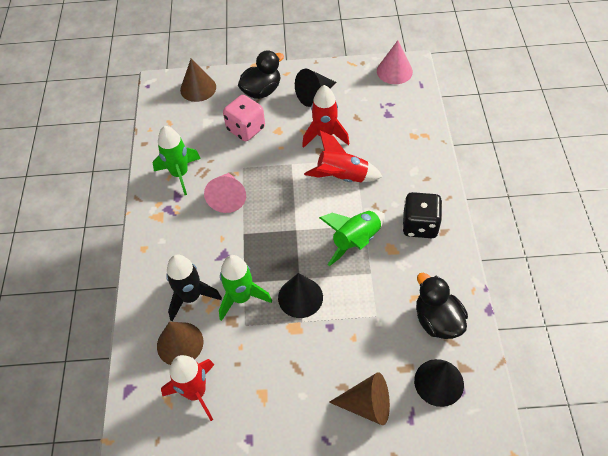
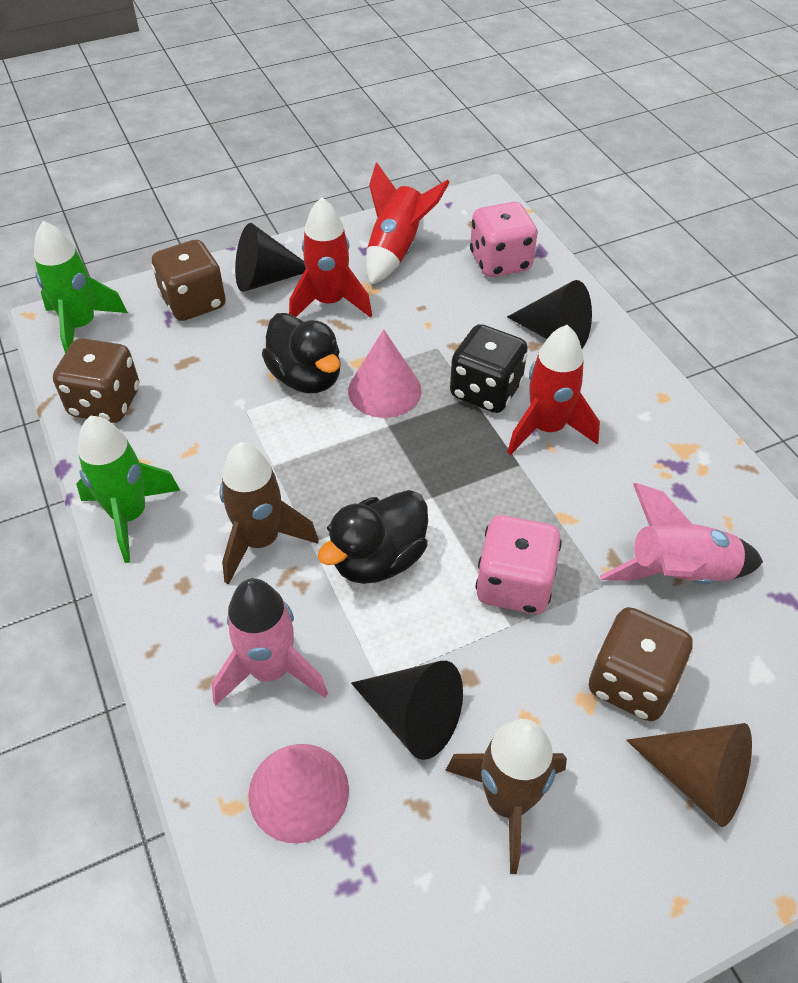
black rocket: [166,254,222,321] = 1 -> none = 0
brown cone: [157,322,203,365] [180,58,216,102] [329,372,390,425] = 3 -> [626,723,752,827] = 1
brown dice: none = 0 -> [53,338,139,423] [152,240,226,321] [589,607,693,721] = 3
brown rocket: none = 0 -> [219,442,319,584] [445,719,567,874] = 2
green rocket: [153,126,201,195] [219,255,272,321] [319,210,385,266] = 3 -> [34,221,128,353] [76,415,180,563] = 2
pink dice: [223,95,265,141] = 1 -> [470,202,537,277] [475,515,562,614] = 2
pink rocket: none = 0 -> [212,578,328,705] [600,483,763,584] = 2

